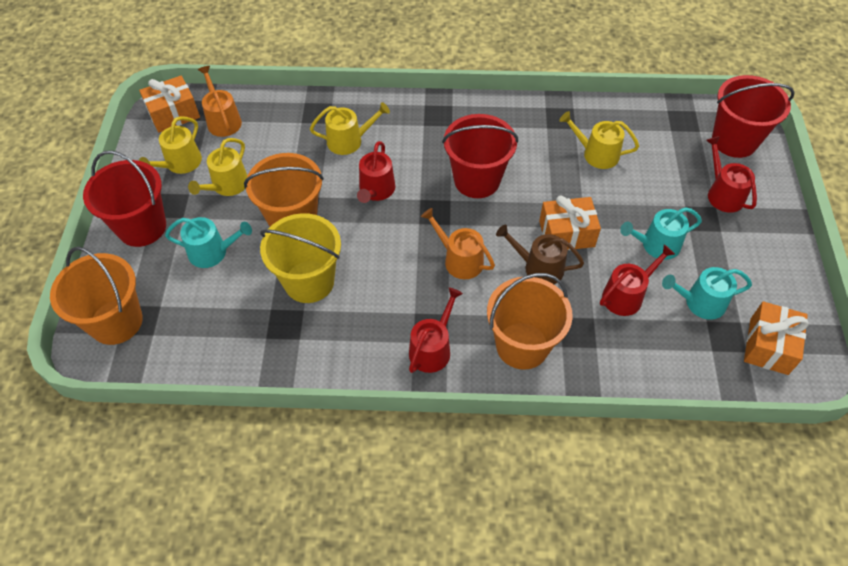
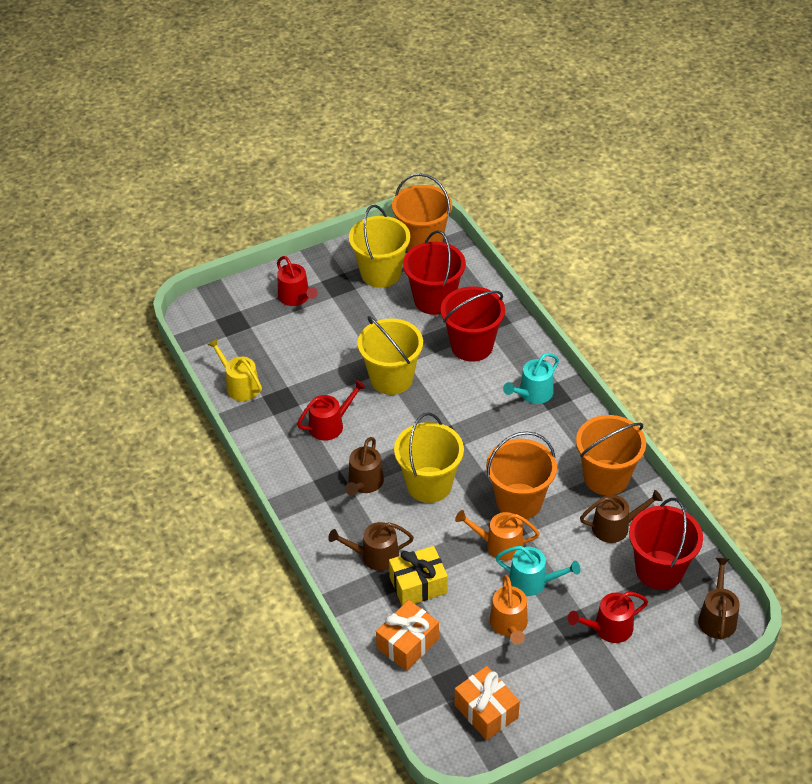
brown watering can: [496,225,584,284] = 1 -> [328,522,414,571] [345,437,384,495] [580,490,663,543] [698,558,740,640] = 4
orange gift: [139,75,200,133] [539,196,601,250] [744,301,809,375] = 3 -> [376,600,439,671] [454,666,520,740] = 2
red watering can: [357,141,395,203] [409,288,463,373] [600,244,675,316] [706,136,757,213] = 4 -> [277,256,318,306] [297,380,366,441] [568,592,648,643] = 3
turquoise watering can: [165,217,252,268] [620,207,702,260] [662,267,752,320] = 3 -> [495,546,580,596] [503,353,559,404] = 2
yellow bucket: [260,213,341,303] = 1 -> [349,205,410,288] [358,316,423,395] [394,412,464,503] = 3
yellow gift: none = 0 -> [389,546,448,606] = 1
yellow watering can: [139,116,202,174] [188,138,248,196] [310,102,390,155] [560,111,639,169] = 4 -> [208,338,262,401] = 1

